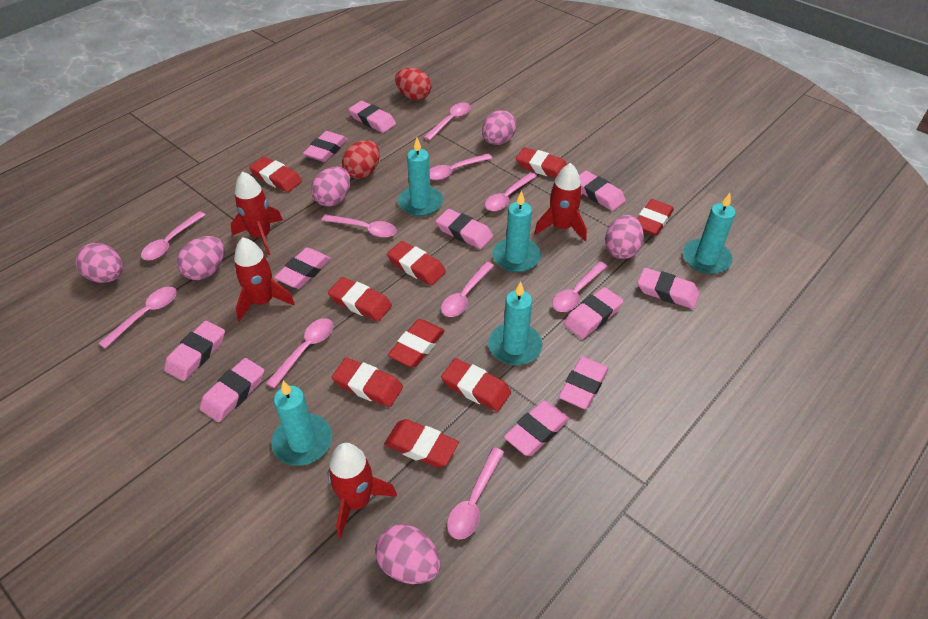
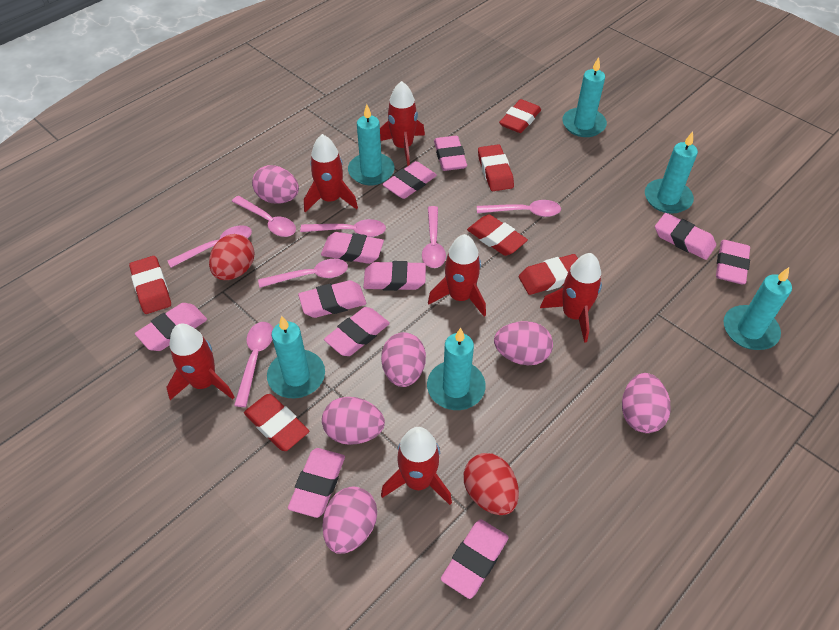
pink spoon: [98,287,177,348] [141,211,205,260] [266,318,334,388] [322,214,397,238] [424,102,471,141] [430,153,492,180] [441,262,494,317] [447,447,504,540] [485,172,537,211] [552,262,608,312] = 10 -> [168,225,252,268] [232,196,296,237] [234,322,273,407] [258,259,348,288] [300,219,386,237] [422,206,446,268] [477,200,561,217] = 7
red eraser: [249,157,302,192] [328,277,392,322] [332,358,403,407] [384,419,459,468] [387,241,446,286] [388,319,445,367] [441,358,511,412] [516,147,567,178] [637,199,674,236] = 9 -> [129,256,171,314] [244,394,309,451] [467,214,528,256] [478,144,514,191] [499,99,541,133] [519,254,578,295] = 6
red rocket: [230,171,283,255] [234,237,295,322] [328,443,397,538] [534,163,587,241] = 4 -> [166,323,234,400] [304,134,358,212] [380,81,425,166] [381,427,452,505] [428,234,486,317] [540,253,602,343] = 6
turquoise candle: [271,381,332,466] [398,138,443,216] [488,281,542,365] [492,191,541,272] [683,193,736,274] = 5 -> [267,316,325,398] [348,104,394,185] [427,328,486,410] [562,57,607,137] [645,132,698,214] [724,267,792,350] = 6

